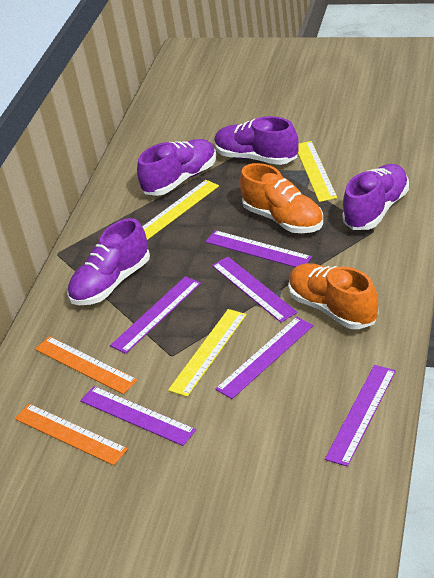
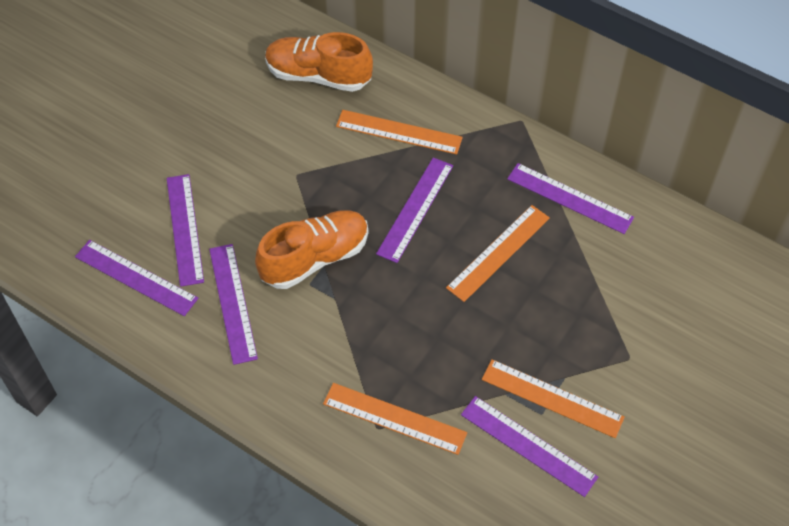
orange ruler: [14,404,128,465] [35,336,138,394] = 2 -> [323,383,467,455] [336,110,463,154] [446,205,550,302] [482,359,625,438] = 4
purple shoe: [67,218,150,305] [137,139,216,196] [214,116,299,165] [342,164,409,230] = 4 -> none = 0
yellow ruler: [142,180,219,240] [168,309,246,397] [298,141,337,202] = 3 -> none = 0

